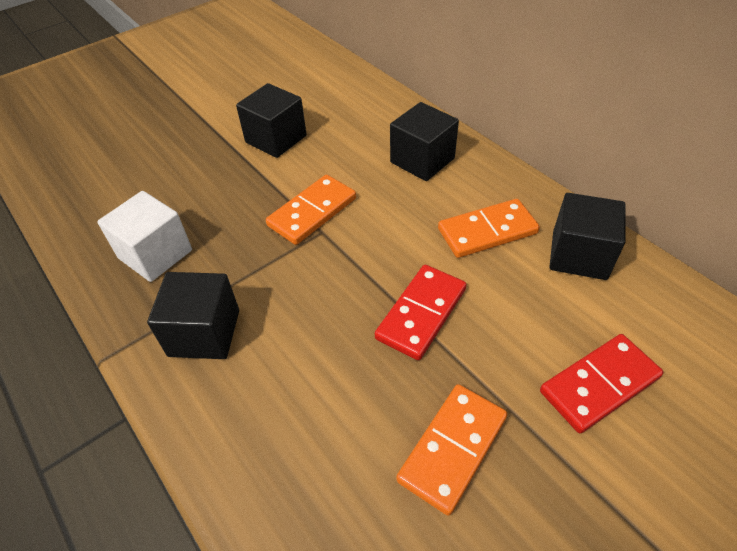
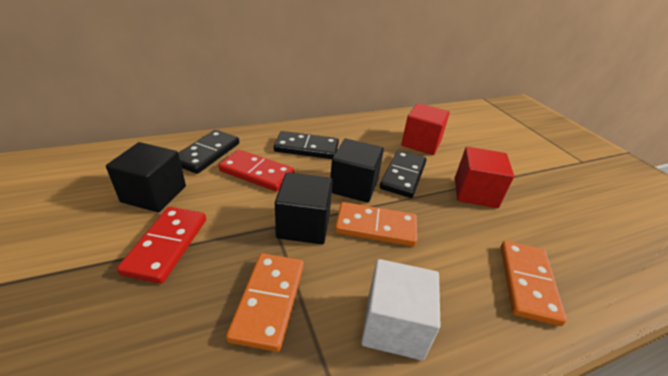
black cube: [147,272,239,359] [236,83,306,158] [390,102,459,181] [549,193,626,280] = 4 -> [106,142,186,212] [275,172,333,244] [330,139,384,203] = 3
black domino: none = 0 -> [178,130,239,174] [274,131,339,159] [380,150,427,198] = 3
red cube: none = 0 -> [401,103,450,155] [455,147,514,208] = 2

